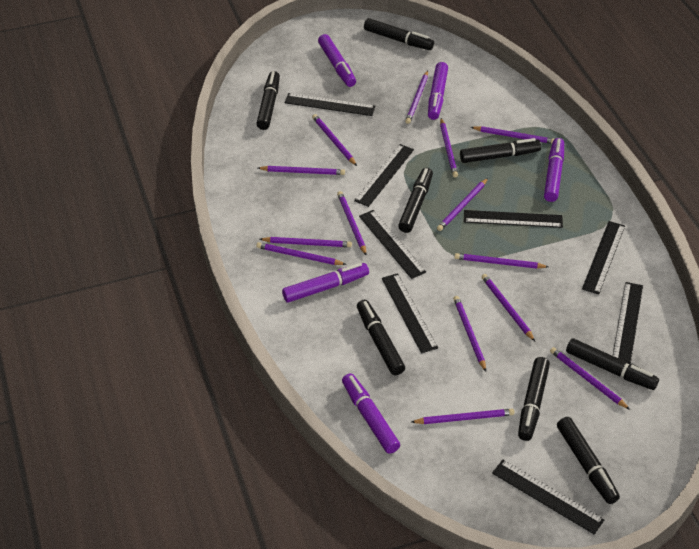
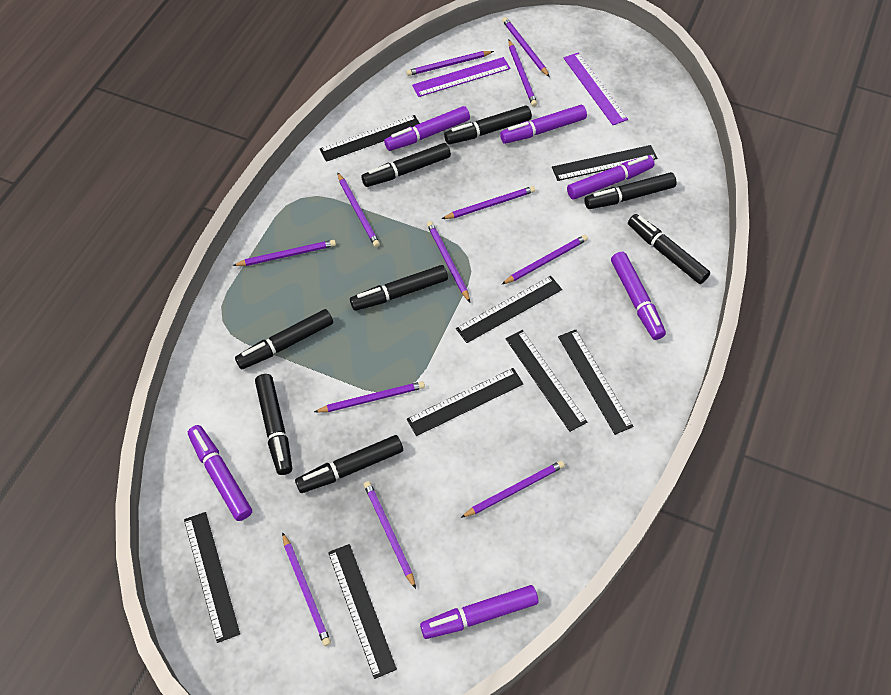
purple marker: [282,263,369,303] [318,34,356,87] [342,373,400,454] [428,62,448,120] [544,138,564,202] = 5 -> [188,425,252,521] [384,106,470,151] [420,585,538,639] [500,105,587,144] [567,155,654,200] [611,252,666,340] = 6
purple pencil: [256,242,347,265] [258,166,345,175] [260,237,352,247] [312,114,357,166] [337,191,367,255] [405,71,428,124] [412,409,515,424] [437,178,488,231] [440,118,458,177] [453,296,486,372] [454,253,549,269] [471,126,554,144] [481,274,535,341] [550,347,630,410] = 14 -> [232,240,336,266] [282,532,331,646] [314,381,425,413] [337,172,380,247] [364,481,416,589] [406,51,494,76] [427,221,470,302] [442,186,535,219] [461,460,565,518] [502,17,549,77] [502,235,588,284] [508,40,537,107] = 12
purple ruler: none = 0 -> [412,57,511,97] [564,53,628,125] = 2

